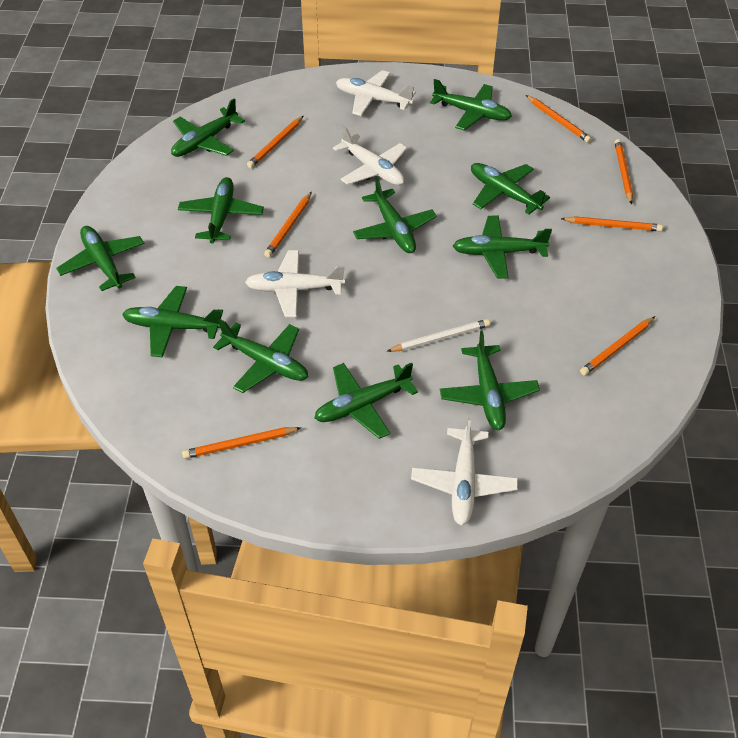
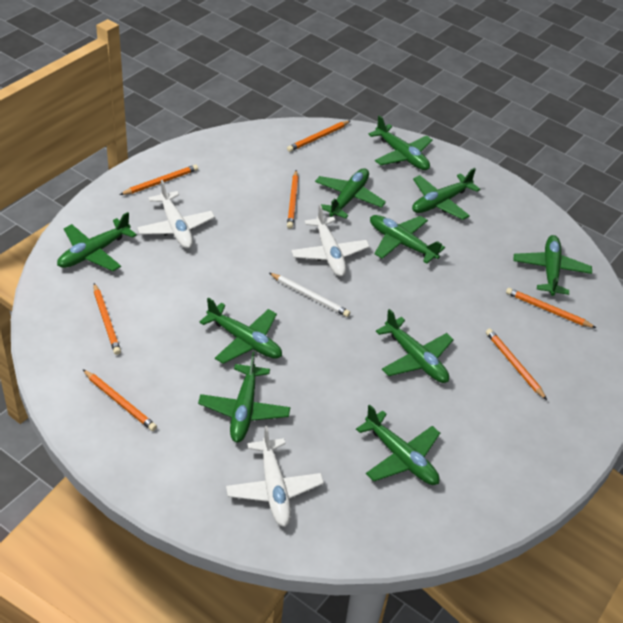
green plane: [56,226,144,291] [122,286,223,358] [171,99,245,157] [178,177,264,243] [213,319,308,393] [314,363,418,439] [353,177,437,253] [430,79,512,130] [440,330,540,430] [453,216,552,279] [471,163,550,214] = 11 -> [57,212,137,271] [198,352,290,442] [199,298,282,364] [315,168,386,219] [356,405,440,485] [368,115,433,170] [370,215,445,263] [376,309,454,383] [412,168,480,220] [513,235,592,296] = 10
white plane: [245,250,345,317] [333,125,407,185] [336,70,416,116] [411,414,518,526] = 4 -> [137,180,215,249] [226,426,324,527] [291,204,370,276] = 3

